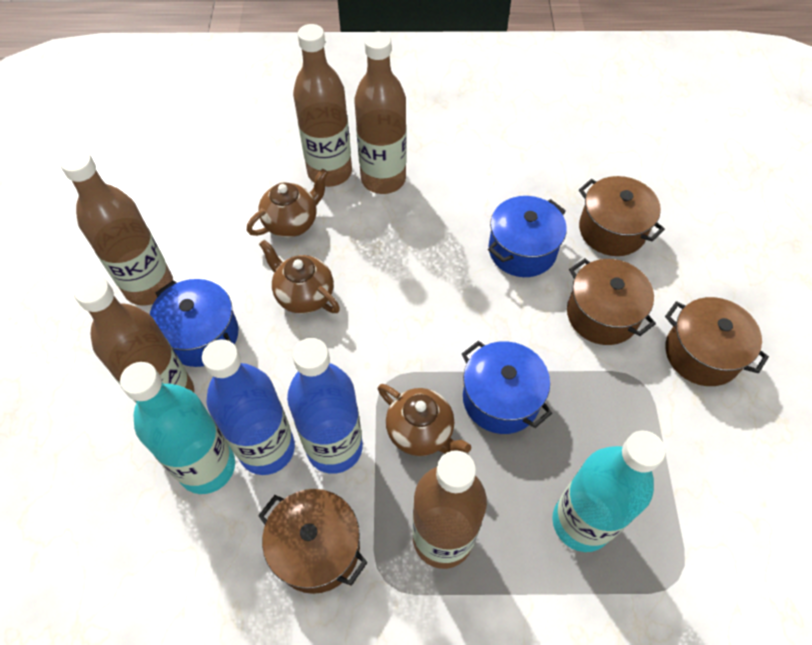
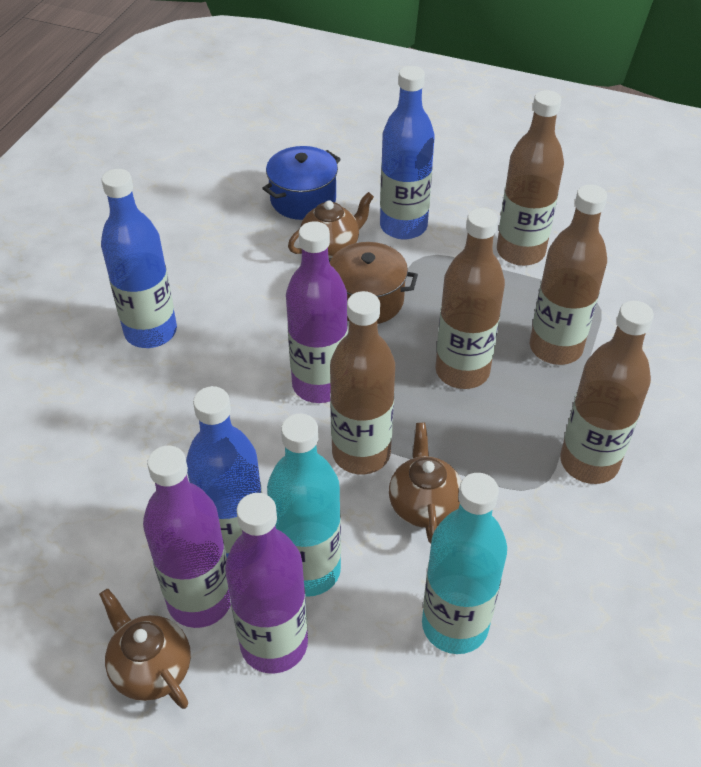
blue bottle: [202,339,295,475] [287,338,363,474] = 2 -> [101,169,177,348] [186,386,262,557] [380,66,435,240] = 3
blue pot: [150,279,239,367] [462,341,552,434] [488,196,567,277] = 3 -> [262,146,341,220] = 1
brown pot: [258,489,368,594] [567,258,656,345] [579,176,665,256] [665,297,769,386] = 4 -> [329,242,418,324] = 1
purple bottle: none = 0 -> [143,446,231,628] [225,493,308,674] [286,221,348,403] = 3

